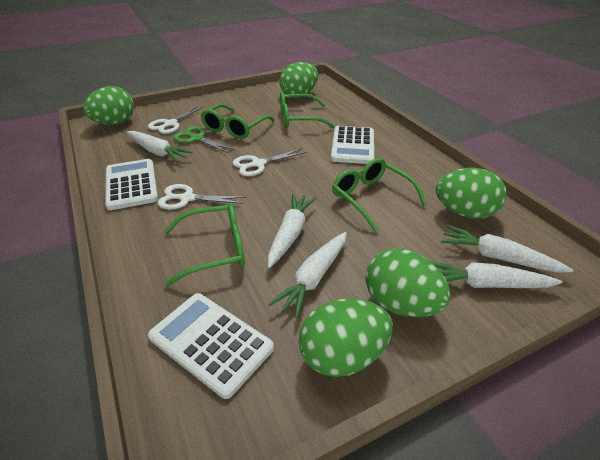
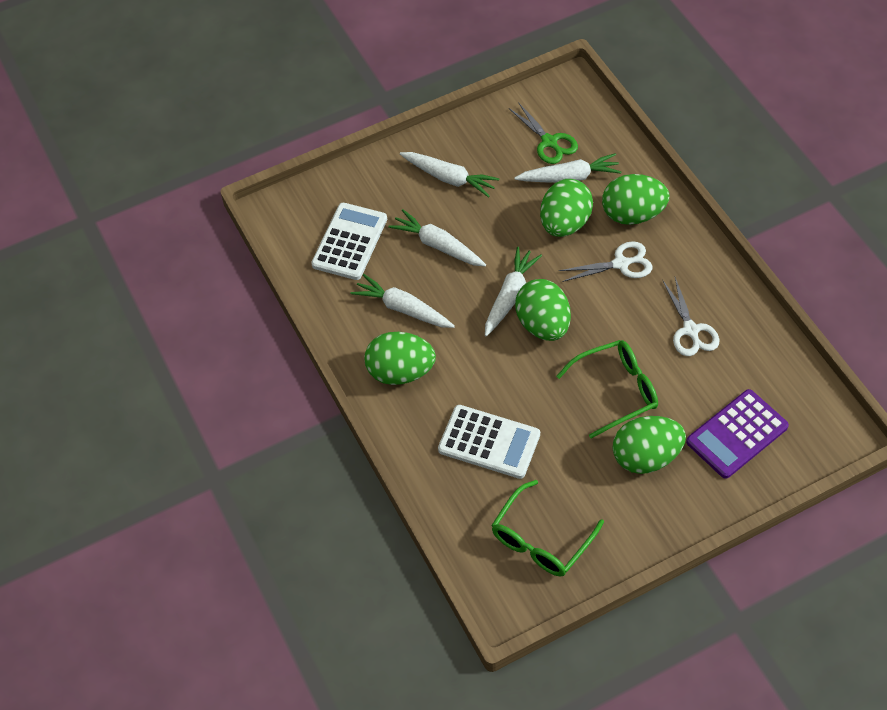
green glasses: [164,203,245,287] [201,104,275,139] [280,92,335,129] [332,158,427,231] = 4 -> [491,480,604,576] [556,340,658,438] = 2
purple calculator: none = 0 -> [686,389,789,479] = 1
white calculator: [105,159,158,210] [148,293,274,399] [331,126,374,164] = 3 -> [311,203,387,280] [438,405,540,479] = 2
white scissors: [148,106,204,134] [158,184,246,210] [233,148,307,176] = 3 -> [558,241,653,282] [663,277,719,356] = 2

